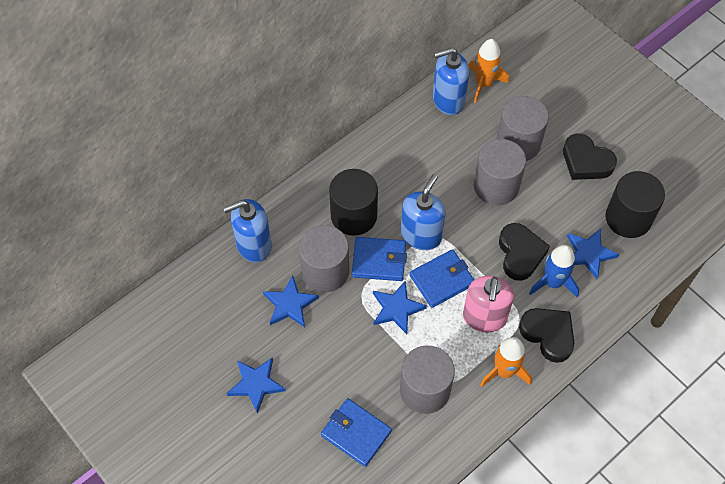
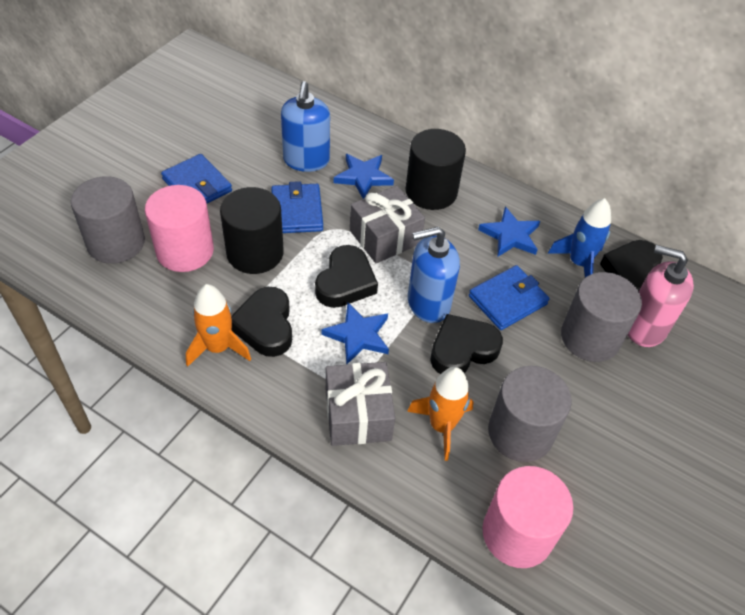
black heart: [499,223,550,281] [519,308,574,363] [563,134,617,180] = 3 -> [231,287,292,357] [315,245,378,308] [430,314,503,374] [600,240,663,291] = 4
blue soap dispenser: [223,199,272,263] [401,174,445,250] [433,48,470,115] = 3 -> [281,81,330,172] [408,227,460,323] = 2
blue star: [227,357,286,414] [263,276,319,327] [373,281,427,334] [567,228,619,279] = 4 -> [321,303,389,365] [334,154,394,199] [478,207,540,257] = 3
grey cylinder: [299,225,349,292] [400,345,455,414] [474,139,526,206] [497,96,549,161] = 4 -> [71,176,145,264] [488,366,572,462] [561,272,642,362] = 3
grey gift: none = 0 -> [326,362,395,446] [350,185,425,263] = 2
pink cylinder: none = 0 -> [145,185,214,272] [482,466,573,568] = 2

